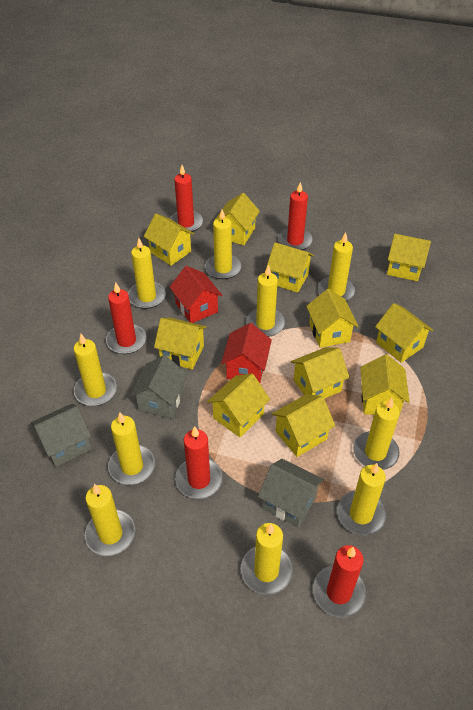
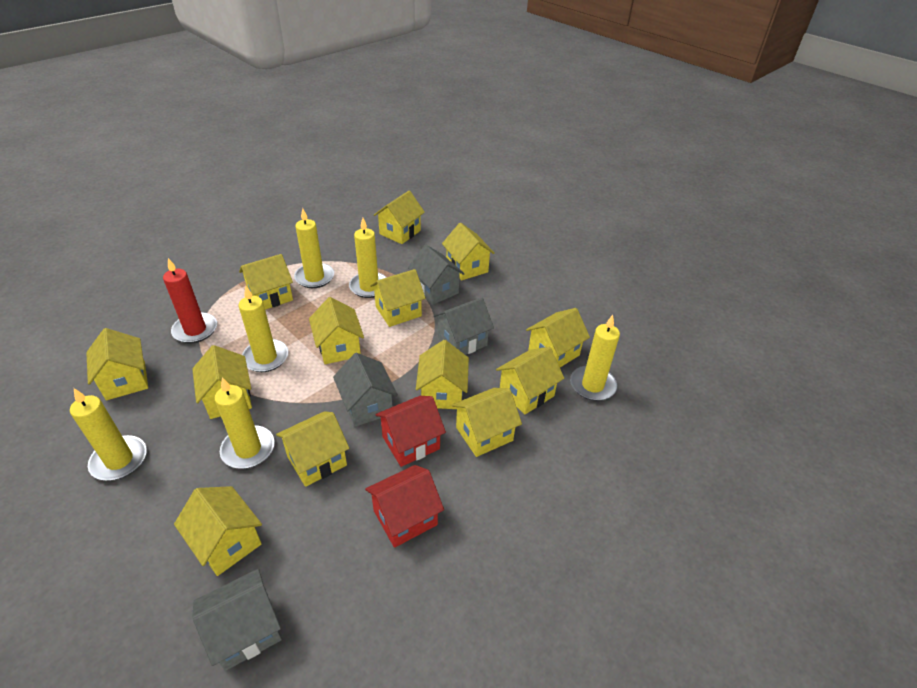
grey house: [31,403,91,467] [130,355,188,419] [258,459,324,528] = 3 -> [192,569,282,671] [333,353,398,427] [408,245,465,305] [433,298,494,355] = 4
red candle: [106,282,146,354] [170,165,203,232] [175,426,223,499] [278,182,313,250] [313,545,366,618] = 5 -> [163,258,217,343] = 1
yellow candle: [74,334,117,406] [85,484,135,556] [108,413,155,485] [128,238,166,309] [205,209,241,279] [241,523,293,595] [246,265,285,337] [318,232,356,301] [337,463,387,535] [353,397,400,470] = 10 -> [70,388,147,480] [214,377,275,469] [239,286,289,372] [294,208,334,288] [349,218,387,298] [570,315,620,401] = 6
yellow house: [144,213,194,266] [154,318,207,370] [207,374,270,437] [214,193,260,245] [266,242,314,293] [272,394,335,457] [291,347,350,399] [306,289,358,348] [360,354,409,415] [375,303,433,363] [387,234,431,281] = 11 -> [86,328,148,400] [174,486,262,576] [192,345,252,419] [239,254,293,310] [276,411,349,487] [309,297,364,364] [370,269,426,327] [374,191,425,244] [416,340,469,409] [442,223,495,281] [452,388,522,457] [496,347,564,414] [526,308,590,367] = 13

